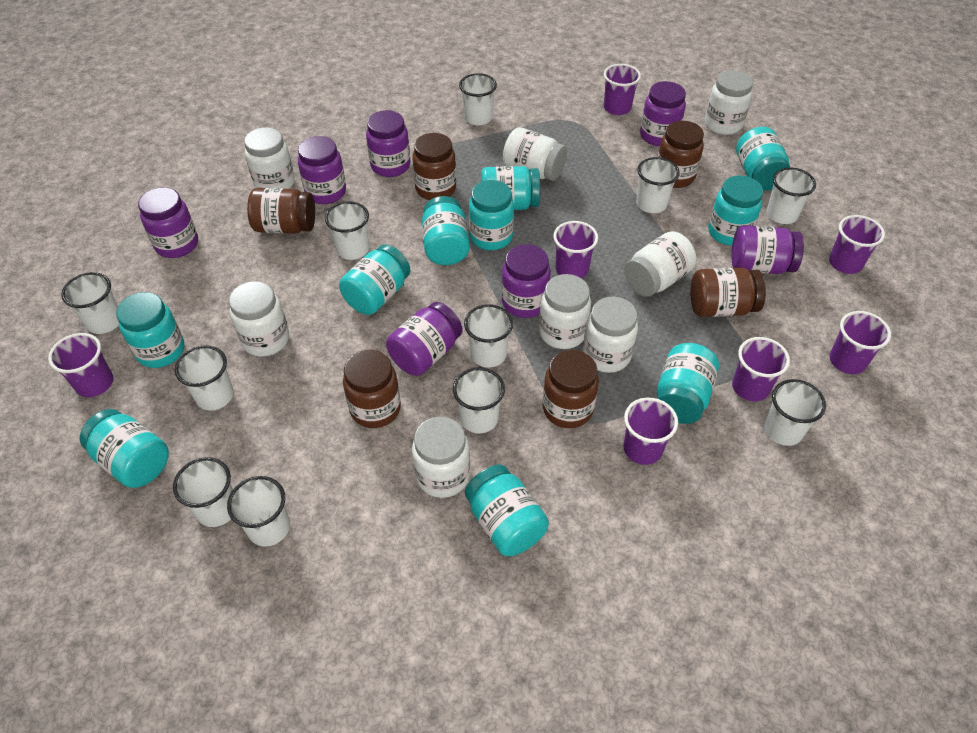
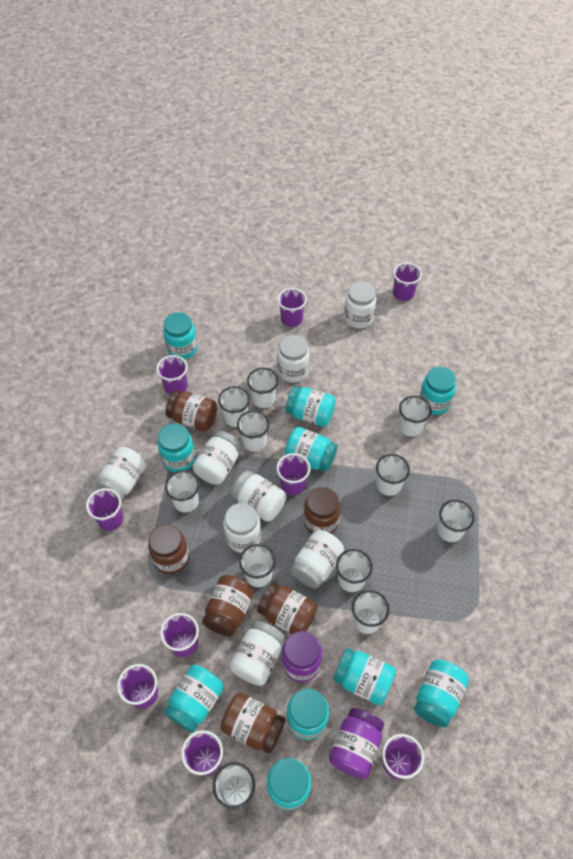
purple cup: [48,333,113,397] [553,221,598,278] [604,64,641,115] [623,397,678,465] [732,337,790,401] [829,215,885,274] [829,311,891,374] = 7 -> [86,488,124,531] [117,664,158,709] [156,355,188,395] [160,613,199,657] [181,730,223,776] [277,288,307,327] [277,453,310,495] [382,734,424,779] [393,263,422,301] = 9
purple jar: [138,187,198,258] [298,136,346,204] [366,110,410,177] [386,302,463,376] [501,244,551,318] [640,81,686,146] [731,225,804,274] = 7 -> [281,631,322,682] [329,708,384,779] = 2

